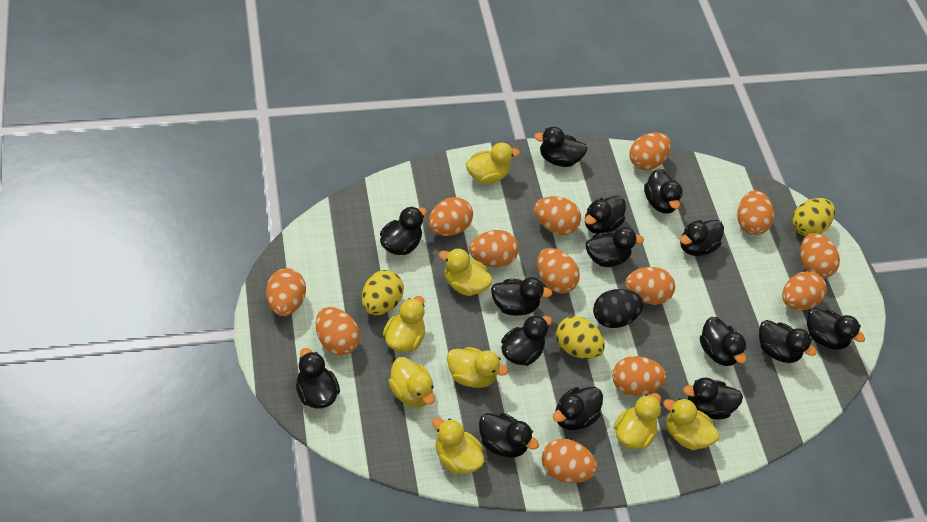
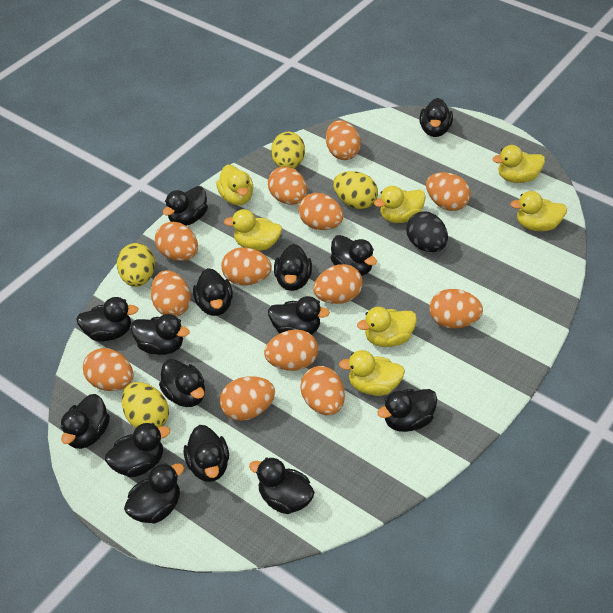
yellow duck: [383,296,425,352] [388,357,435,408] [432,418,484,474] [439,248,493,296] [447,347,508,388] [466,143,520,184] [614,393,662,449] [663,398,719,450] = 8 -> [216,165,253,205] [224,209,282,251] [339,350,405,396] [357,307,417,347] [374,186,426,223] [492,145,545,183] [510,191,567,231] = 7
yellow egg: [362,270,404,315] [556,316,605,359] [792,198,835,236] = 3 -> [117,243,155,287] [122,382,169,428] [271,132,305,169] [333,171,378,209] = 4

